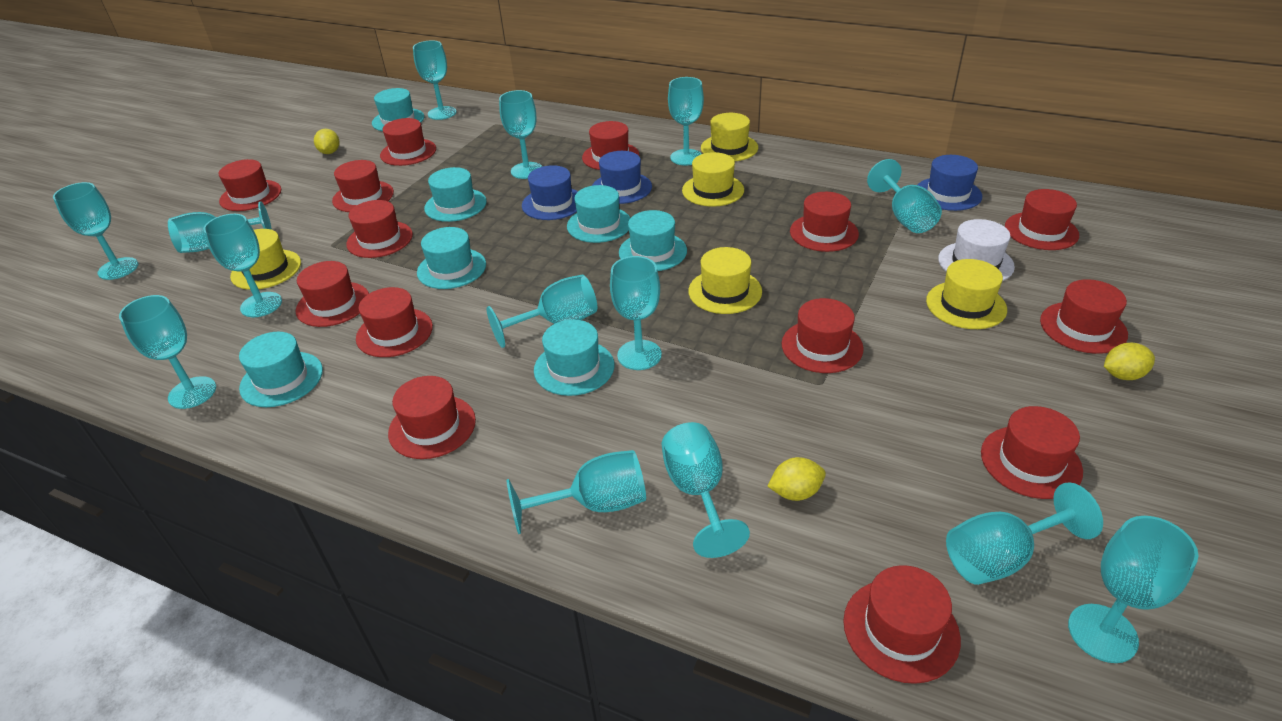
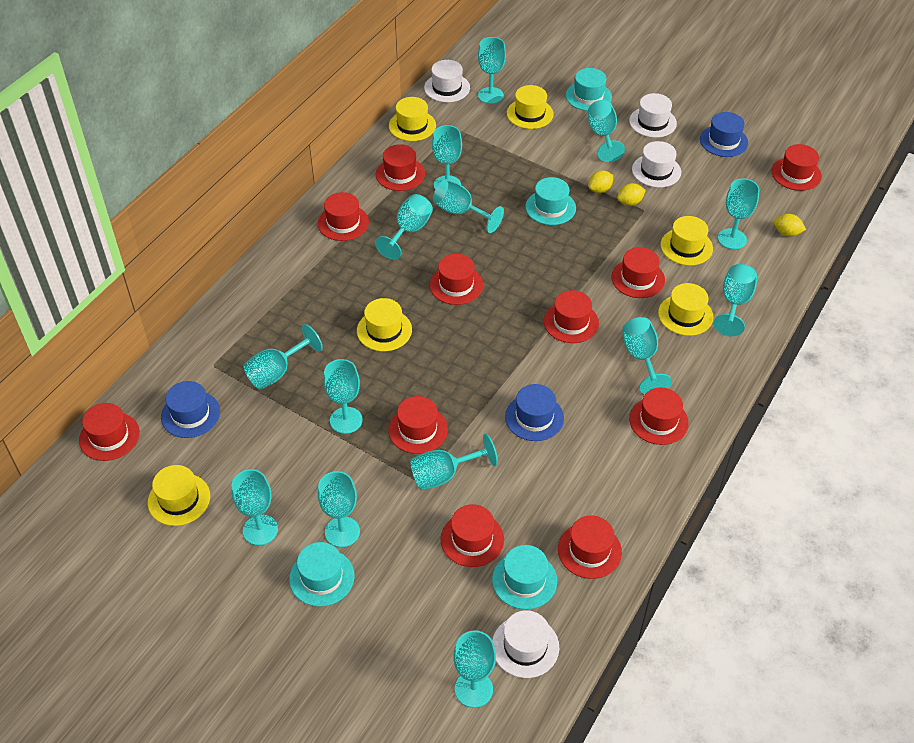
red hat: [219,159,281,211] [296,261,369,327] [332,160,394,212] [346,200,413,258] [356,287,433,357] [380,118,436,166] [388,376,476,459] [582,121,639,170] [782,298,864,373] [790,192,859,252] [843,565,961,684] [981,406,1083,499] [1005,189,1079,250] [1040,279,1128,354] = 14 -> [79,403,140,461] [318,192,369,241] [376,144,425,191] [388,396,448,454] [430,254,483,305] [441,504,504,567] [544,290,599,343] [558,516,622,579] [611,247,665,298] [629,388,689,445] [772,144,822,191] = 11
turquoise hat: [239,332,323,407] [372,88,424,131] [417,227,486,289] [424,167,487,222] [534,319,614,396] [567,185,630,243] [619,210,687,271] = 7 -> [289,542,354,607] [492,545,557,609] [525,177,576,225] [566,68,612,111] = 4
white hat: [938,219,1015,281] = 1 -> [424,60,470,102] [492,610,559,678] [629,93,677,138] [632,141,681,188] = 4
yellow hat: [230,229,301,290] [682,152,744,207] [688,247,762,314] [701,113,758,161] [926,259,1007,329] = 5 -> [148,465,210,526] [357,298,412,351] [389,97,436,141] [507,85,554,129] [658,283,714,336] [661,216,713,266] = 6

